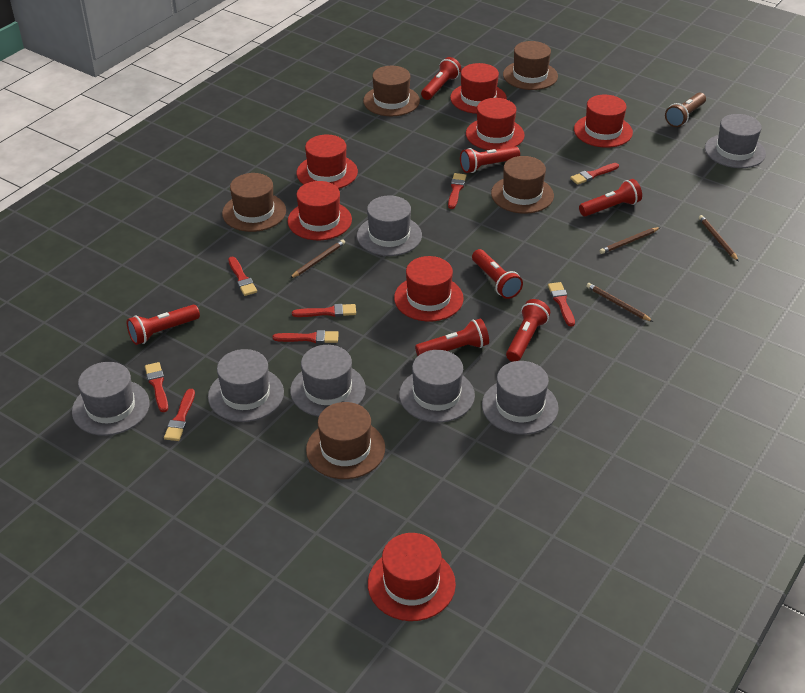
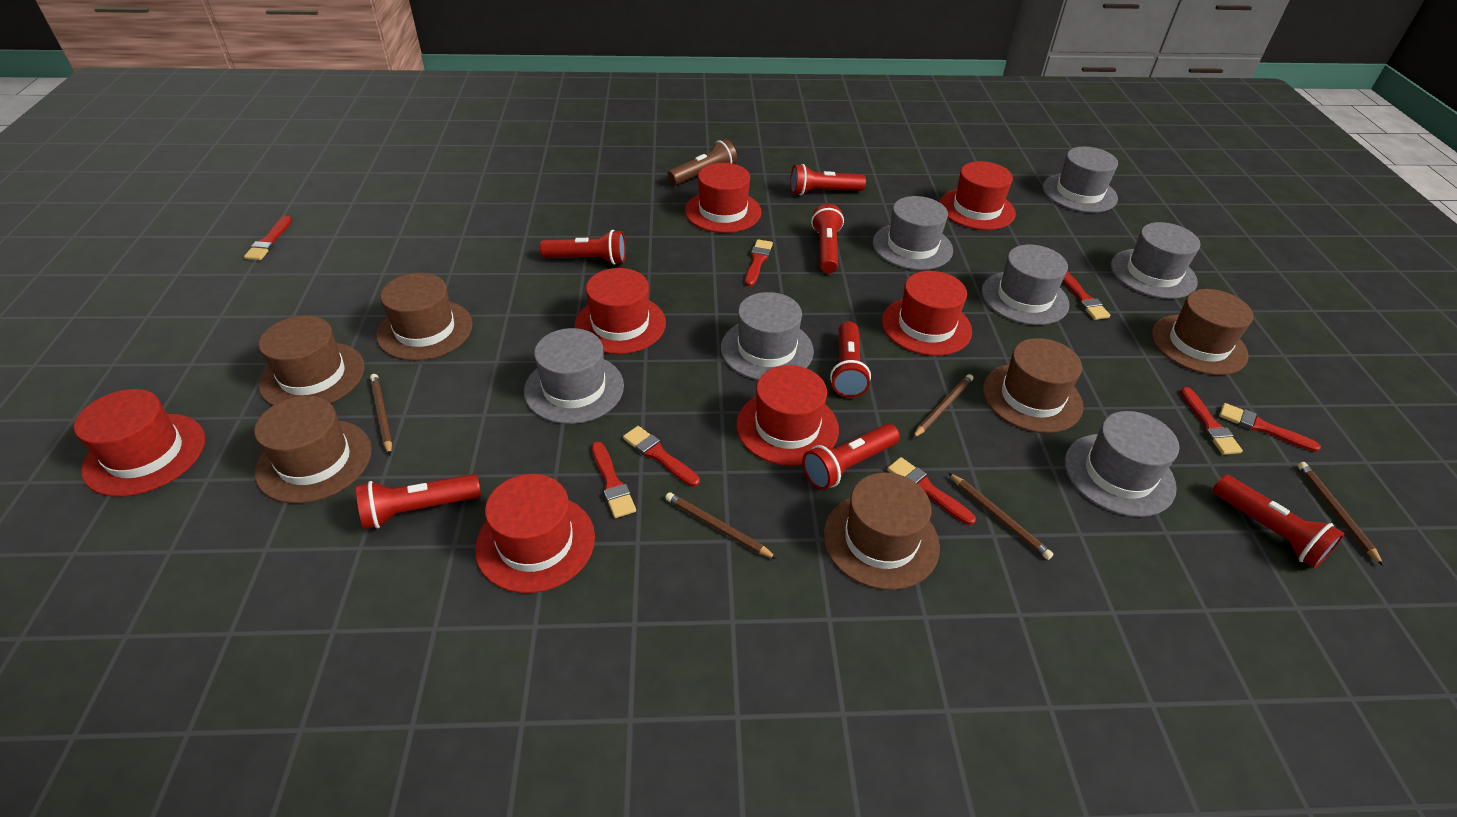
brown hat: [222,173,286,232] [306,402,385,479] [363,66,420,116] [491,156,554,214] [503,41,558,90] = 5 -> [254,396,372,503] [258,316,365,406] [376,273,473,361] [823,473,940,590] [983,338,1083,433] [1152,289,1253,375] = 6
brown pencil: [290,239,345,278] [586,283,653,322] [600,227,660,254] [699,215,739,261] = 4 -> [370,374,392,455] [665,492,777,559] [913,374,973,438] [948,472,1053,560] [1297,462,1384,566] = 5

